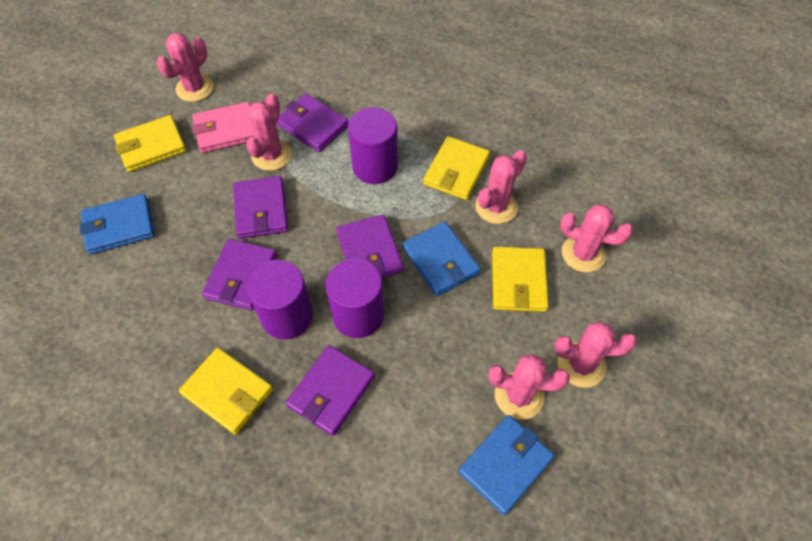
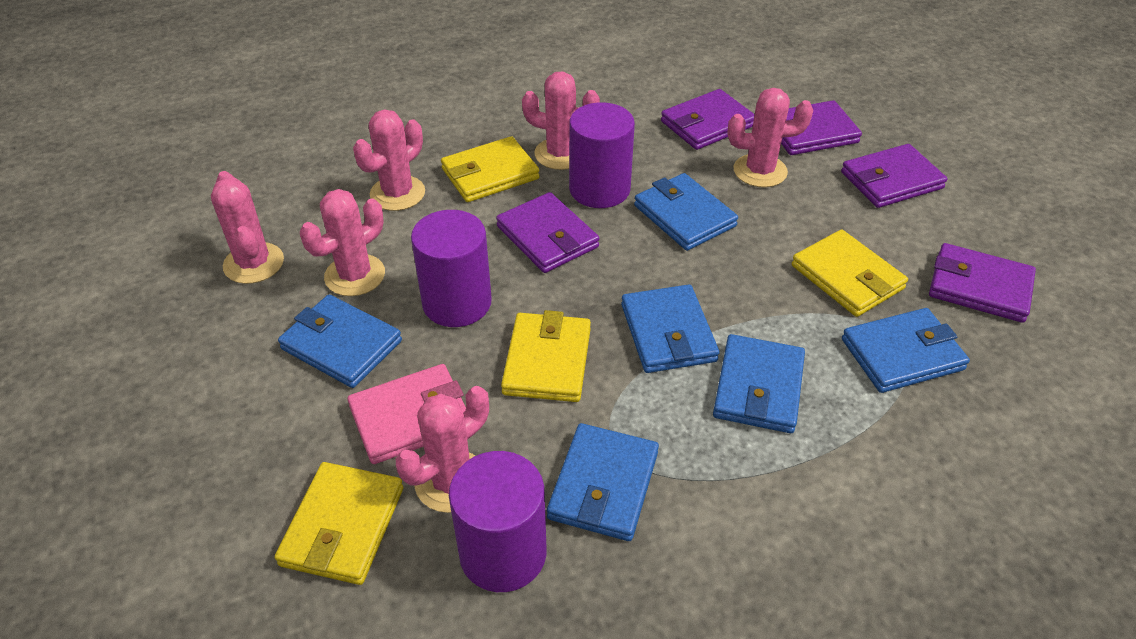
blue wallet: [79,194,155,254] [403,222,481,296] [458,415,555,515] = 3 -> [278,294,402,388] [547,423,659,541] [621,284,719,373] [634,173,738,251] [713,334,805,433] [842,308,970,393] = 6

